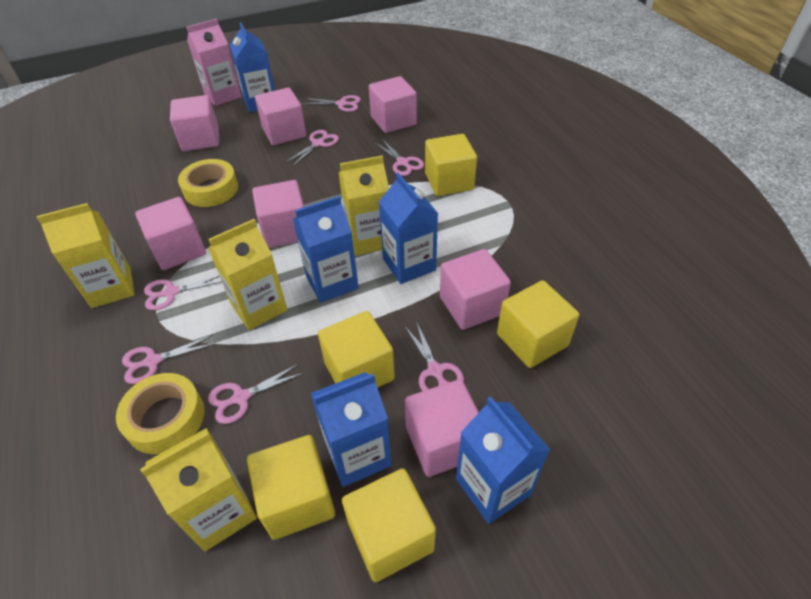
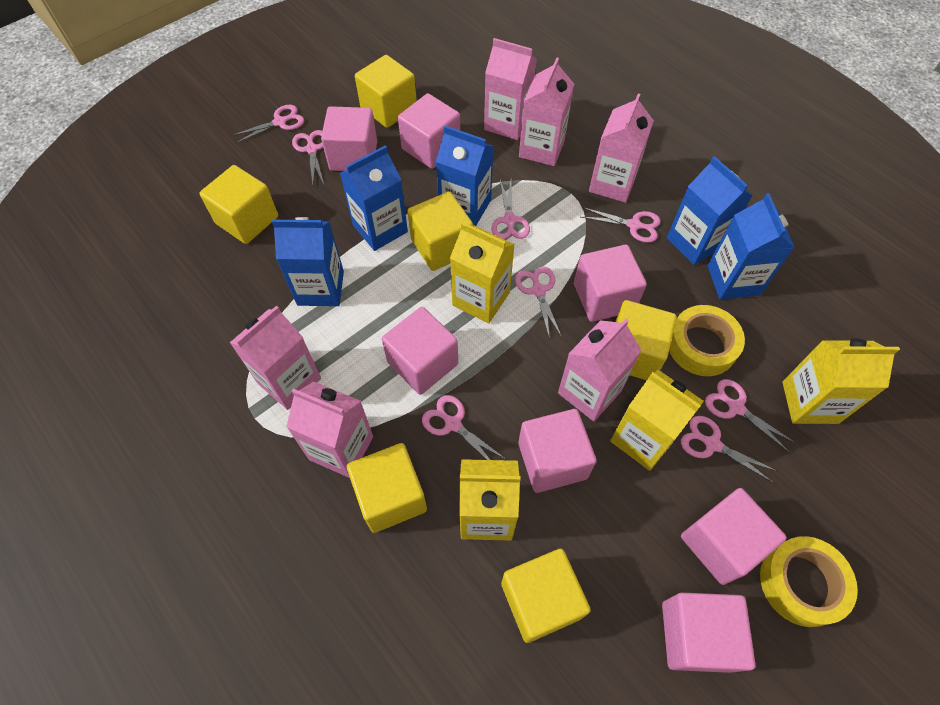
pink carton: [186,18,242,106] = 1 -> [230,306,321,410] [286,382,373,478] [484,38,537,140] [519,58,574,166] [558,318,642,421] [589,93,654,203] = 6
pink scissors: [122,335,214,384] [144,275,222,310] [208,364,304,424] [285,130,339,167] [302,95,361,112] [374,139,424,176] [405,321,464,391] = 7 -> [231,105,304,144] [292,130,324,185] [422,395,507,460] [491,180,530,239] [515,266,562,339] [581,207,661,243] [681,416,778,483] [705,379,795,453] = 8
yellow cube: [247,435,335,540] [318,311,395,388] [342,468,436,582] [425,134,477,196] [497,280,579,368] = 5 -> [199,165,278,244] [347,443,427,533] [355,55,417,128] [407,191,473,271] [501,549,591,643] [615,300,677,380] = 6

